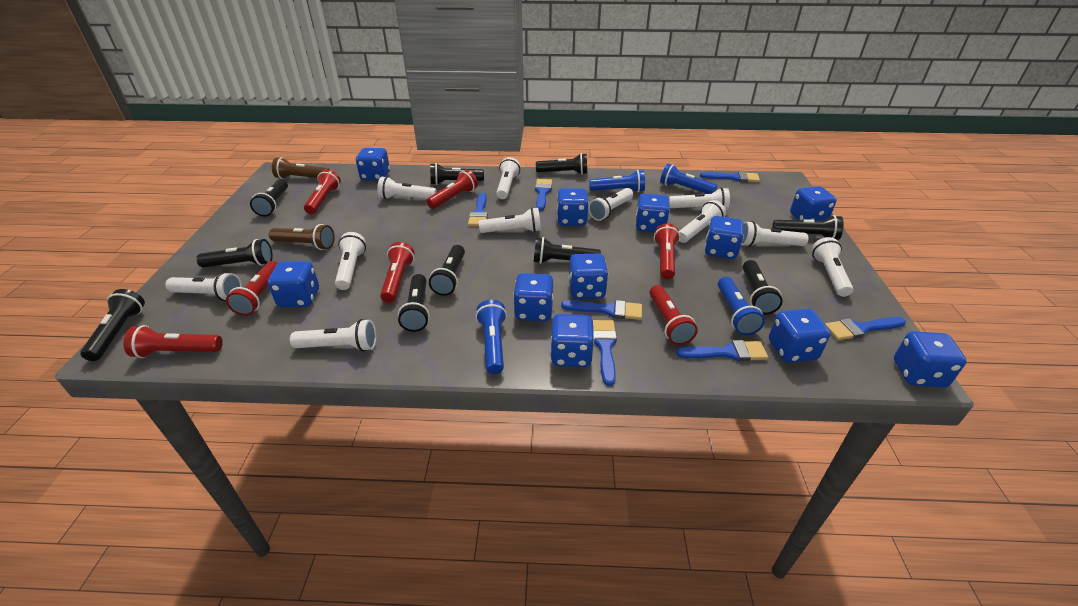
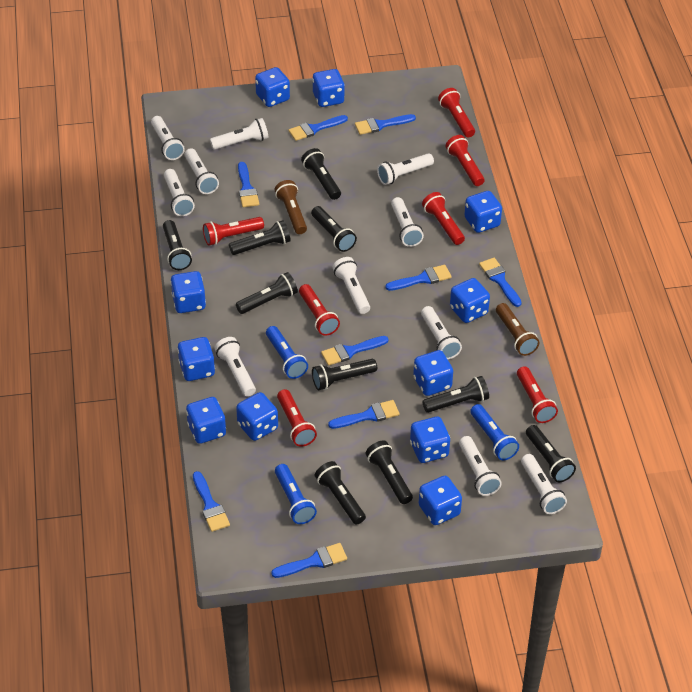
blue brush: [468,193,488,226] [535,179,552,211] [561,300,642,320] [593,320,617,386] [676,340,768,361] [700,171,760,182] [825,317,906,340] = 7 -> [193,471,230,532] [238,162,259,207] [271,543,347,578] [289,115,348,141] [321,336,389,366] [328,400,400,429] [355,114,416,135] [385,265,452,291] [479,258,522,307] = 9
blue flashlight: [475,300,507,374] [589,170,645,192] [660,164,718,194] [718,277,765,335] = 4 -> [266,326,308,379] [275,464,317,524] [470,404,519,460] = 3

